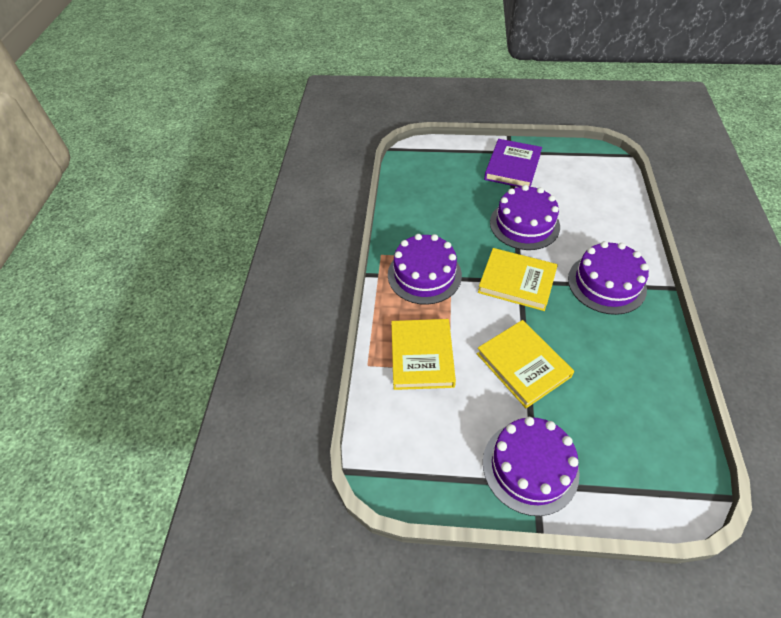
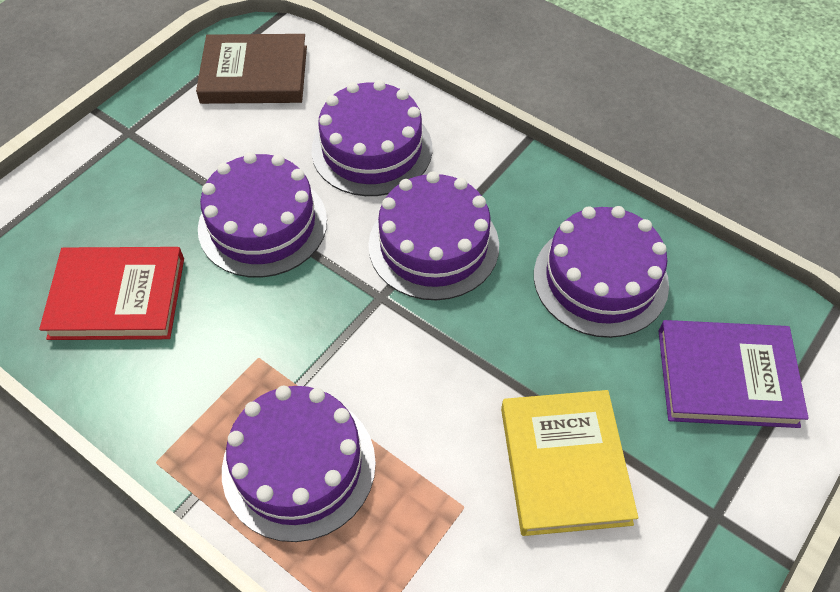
brown book: none = 0 -> [196,34,307,104] = 1
purple cake: [388,234,462,305] [483,417,579,516] [490,185,560,250] [568,241,649,315] = 4 -> [198,152,327,278] [222,386,376,542] [311,80,432,196] [368,171,499,300] [534,206,669,338] = 5
red book: none = 0 -> [39,247,184,340] = 1
yellow book: [391,319,456,390] [477,320,574,408] [478,248,558,311] = 3 -> [501,390,638,536] = 1

